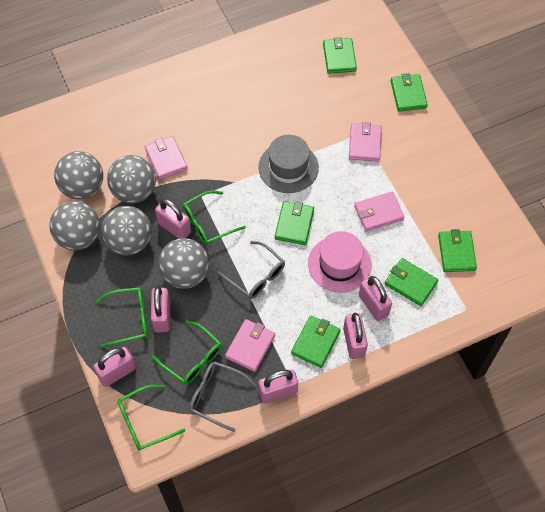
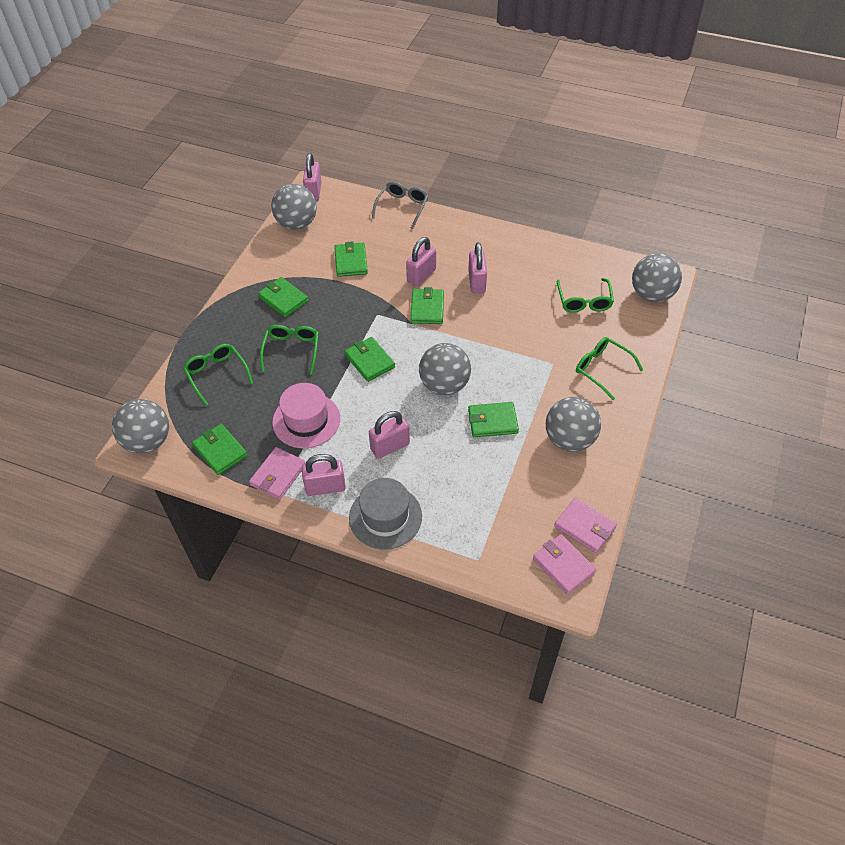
grey glasses: [189,361,257,432] [218,241,285,299] = 2 -> [372,182,429,229] = 1
pink padlock: [93,347,136,387] [151,286,170,332] [155,199,191,239] [258,369,298,404] [343,313,368,359] [359,276,392,321] = 6 -> [302,454,346,496] [303,153,322,201] [369,411,410,459] [406,237,436,287] [468,242,487,293] = 5
pink wallet: [145,136,188,180] [225,319,275,372] [349,122,382,162] [354,192,405,232] = 4 -> [249,447,306,500] [533,534,596,595] [554,498,617,553] = 3

